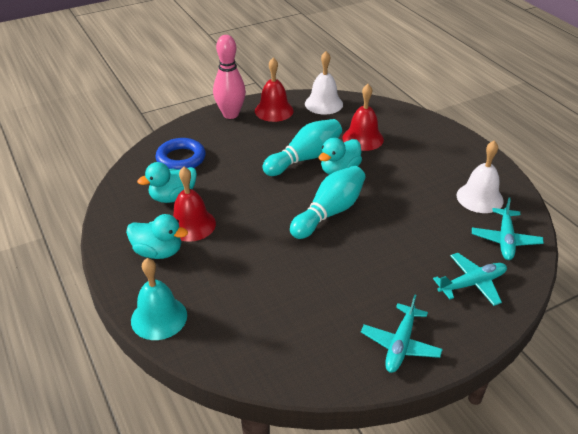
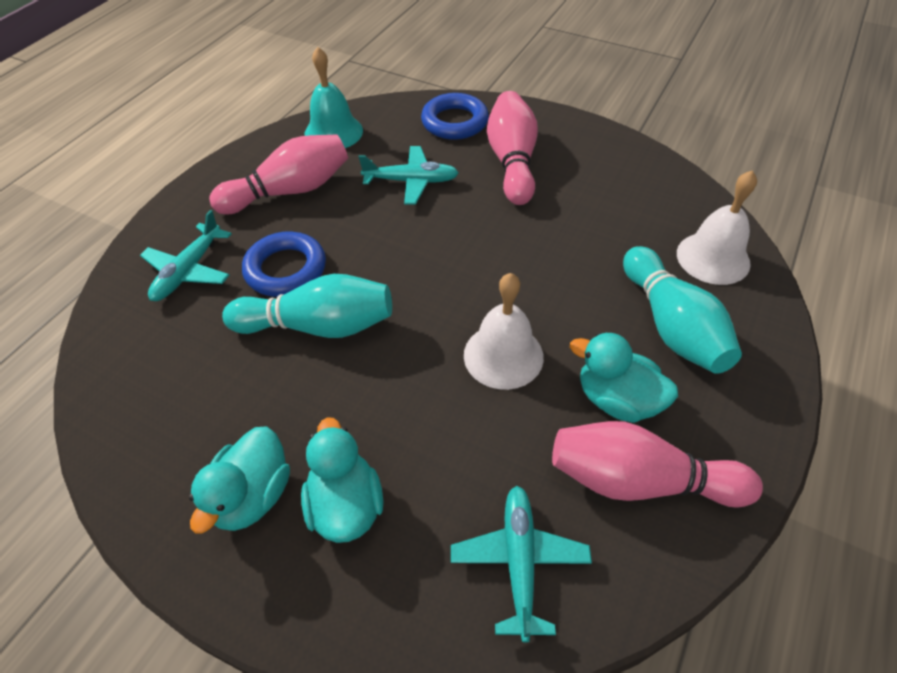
blue ring: [156,138,206,170] = 1 -> [242,232,326,297] [421,93,489,140] = 2
pink bowling pin: [213,35,246,119] = 1 -> [209,134,348,215] [487,91,538,205] [552,421,763,508] = 3
red bell: [173,167,216,242] [255,57,294,122] [343,84,384,151] = 3 -> none = 0

